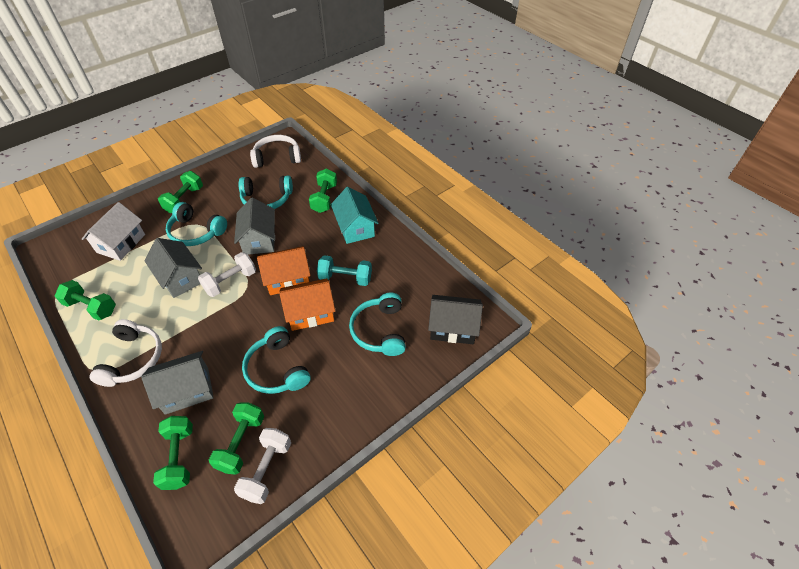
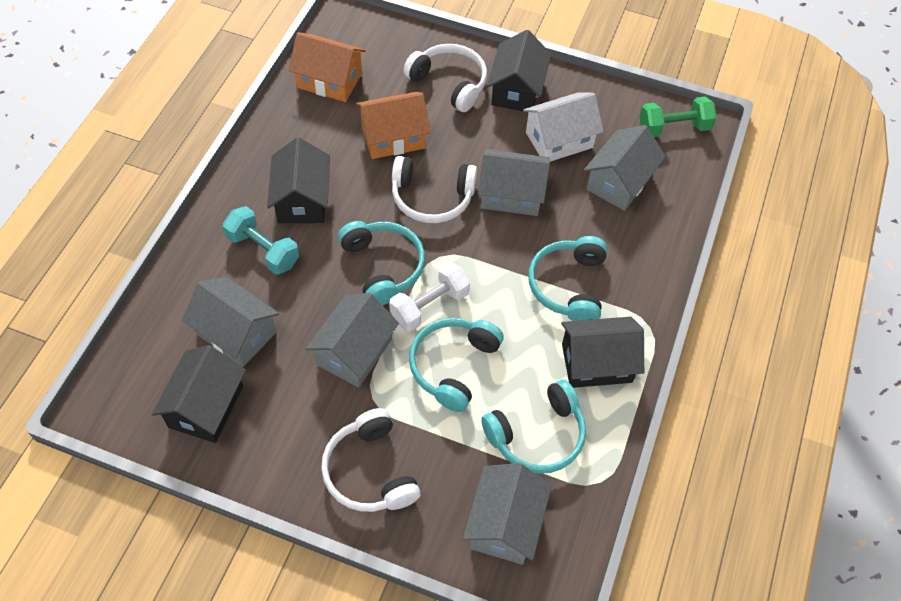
black house: [428,295,483,344] = 1 -> [152,345,246,443] [267,137,330,223] [487,30,551,111] [561,316,644,388] = 4
green dumbbell: [55,280,116,321] [153,416,193,490] [158,171,203,213] [209,402,264,475] [309,169,337,213] = 5 -> [639,96,717,137] = 1
grey house: [141,351,214,415] [144,238,202,298] [234,198,275,255] = 3 -> [182,277,279,367] [306,293,399,388] [463,463,552,565] [478,149,550,216] [584,125,666,211] = 5
turquoise house: [331,187,379,244] = 1 -> none = 0
white dumbbell: [198,252,256,297] [234,428,291,504] = 2 -> [389,262,470,332] = 1
white headphones: [89,319,162,387] [250,135,301,168] = 2 -> [321,408,421,512] [392,156,477,223] [403,44,487,112] = 3

